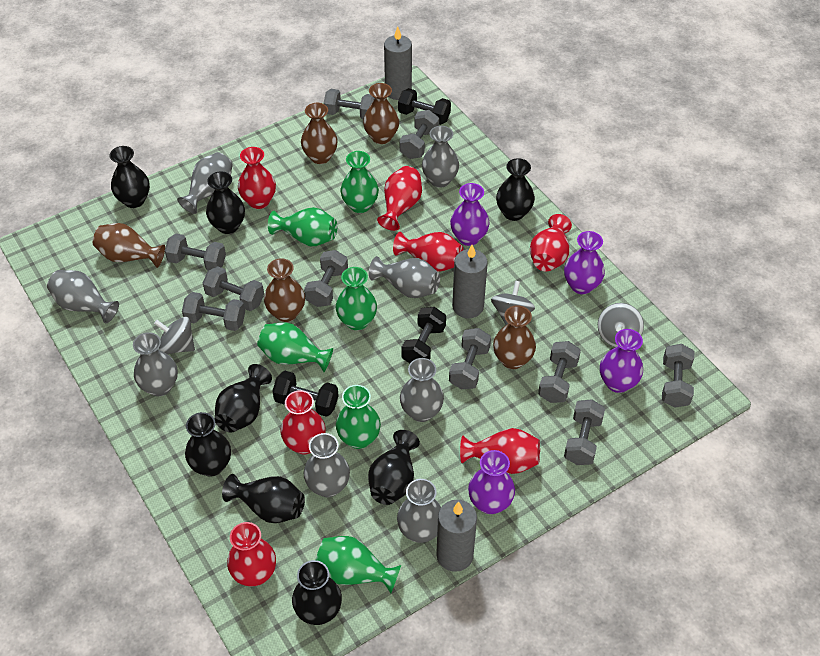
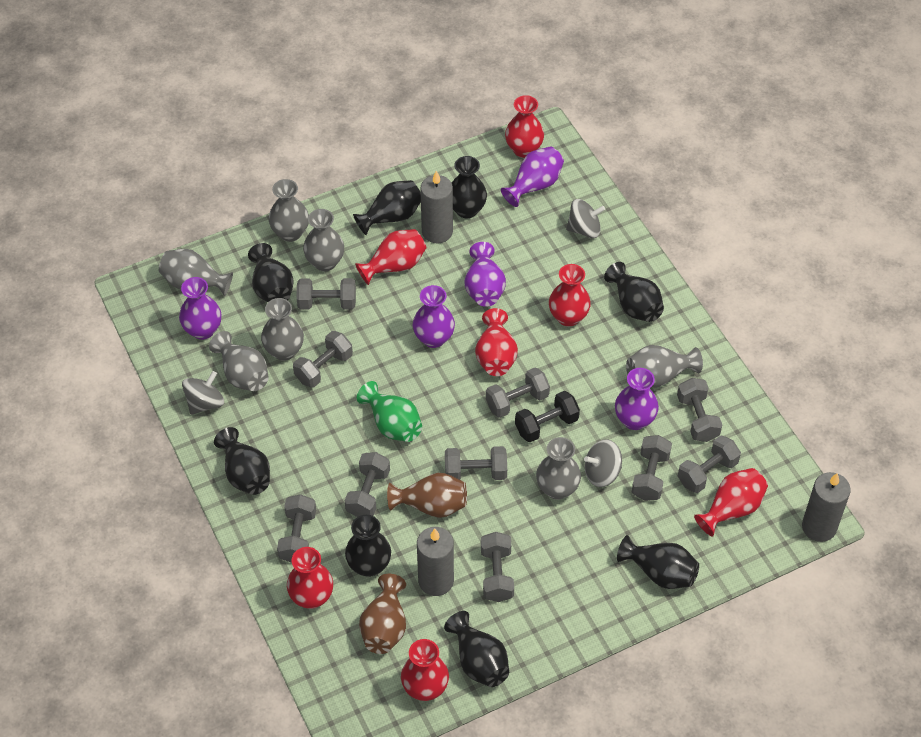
black dumbbell: [272,371,339,417] [398,88,451,125] [401,307,446,363] = 3 -> [515,391,580,442] = 1
brown vase: [93,223,165,268] [264,258,305,322] [301,103,338,164] [363,83,399,144] [493,305,536,369] = 5 -> [359,574,406,654] [387,473,467,518] = 2
green vase: [257,323,333,372] [268,207,337,246] [315,536,401,593] [336,267,377,330] [336,385,381,449] [341,151,379,213] = 6 -> [357,381,422,442] = 1
grey vase: [47,270,119,324] [133,332,178,396] [177,152,232,214] [304,433,350,497] [369,256,440,298] [397,479,441,543] [400,358,444,422] [422,126,459,188] = 8 -> [159,249,233,296] [209,331,268,391] [261,298,304,361] [269,179,309,242] [303,209,344,271] [536,437,581,500] [626,345,703,387] = 7
purple vase: [450,183,490,246] [468,450,515,514] [564,231,605,294] [600,329,643,393] = 4 -> [179,277,221,340] [413,285,455,348] [464,242,506,307] [501,147,564,207] [615,368,659,430] = 5

